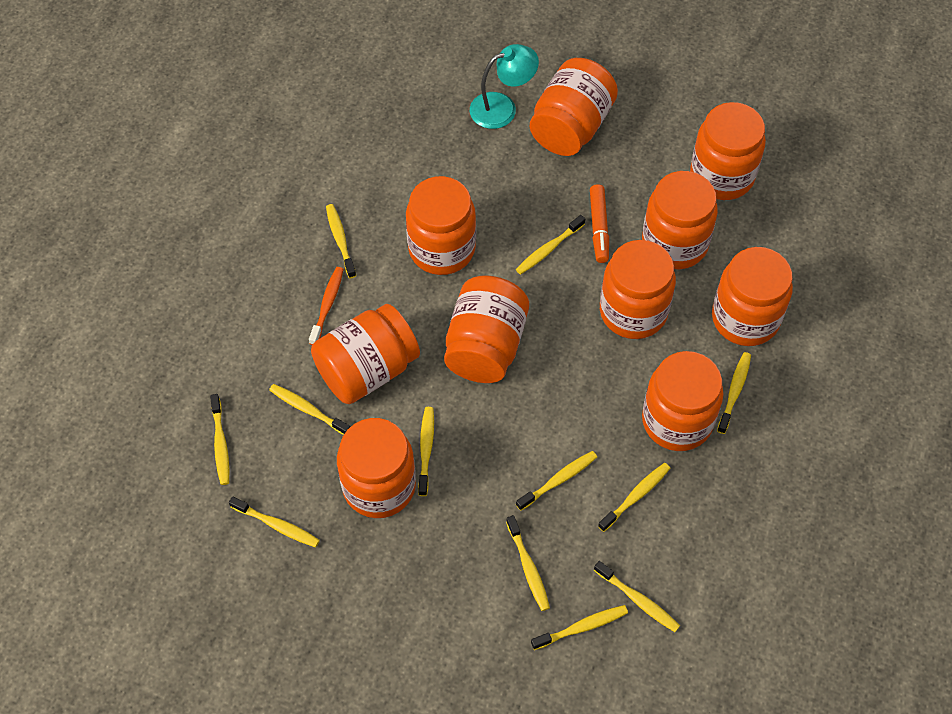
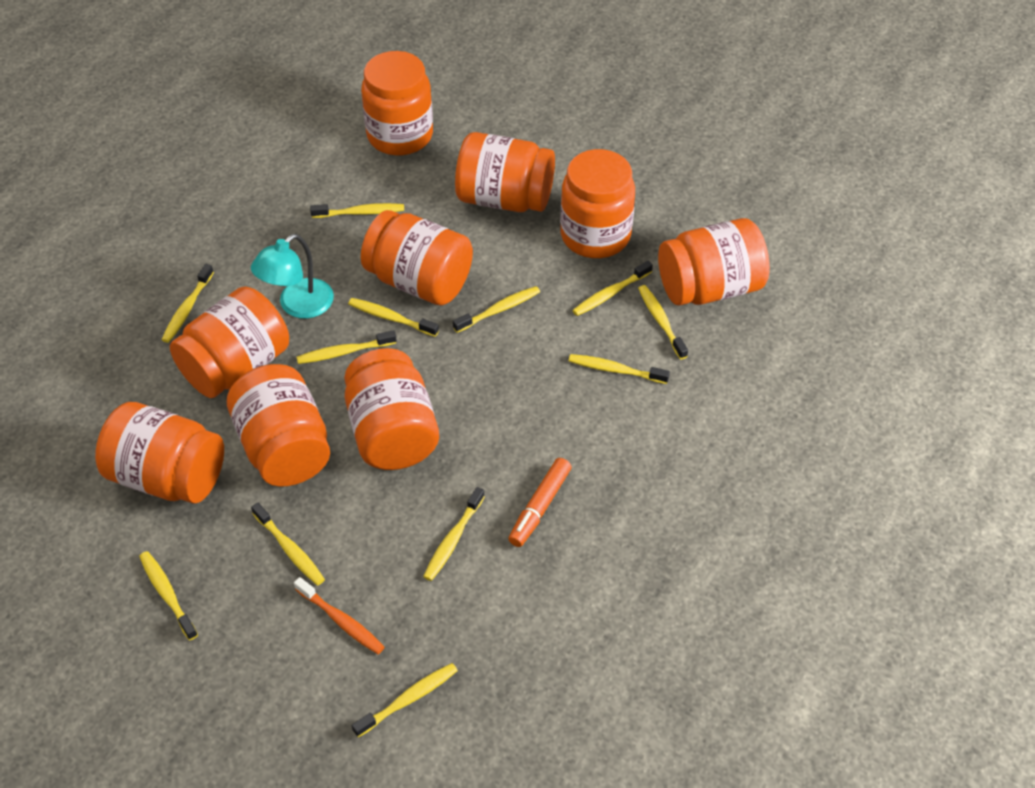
orange jar: [311,304,420,404] [337,418,416,518] [406,176,476,275] [444,275,529,383] [530,58,618,156] [600,240,676,339] [642,171,718,269] [642,351,723,451] [690,102,766,200] [712,247,793,346] = 10 -> [95,402,224,504] [170,287,289,398] [227,364,330,486] [344,348,439,470] [361,51,433,155] [361,210,473,305] [455,132,555,212] [560,149,635,258] [658,218,770,306] = 9

